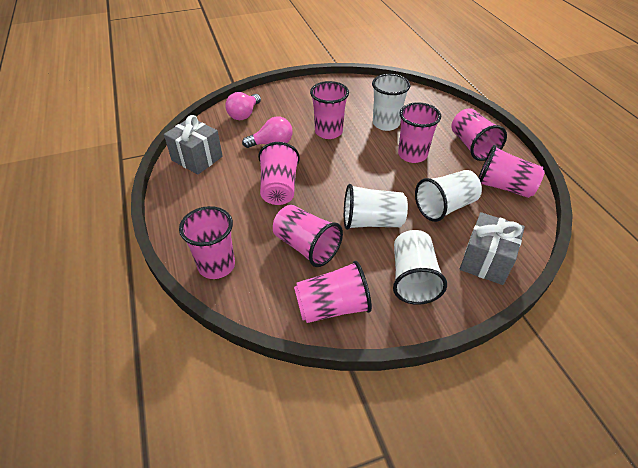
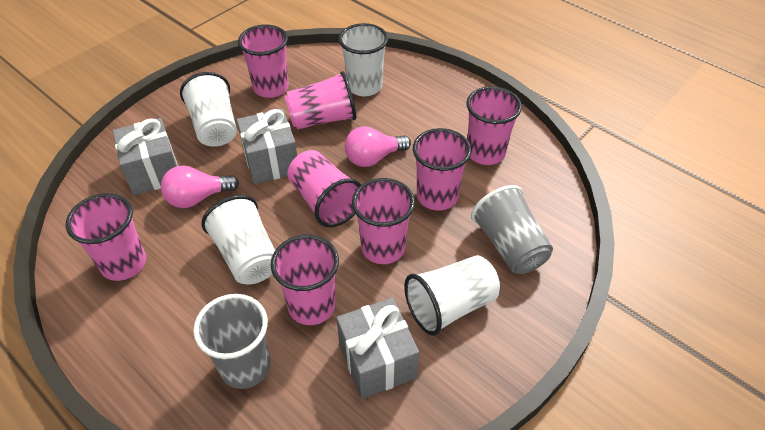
grey cup: none = 0 -> [193,294,271,389] [471,185,553,274] = 2
grey gift: [164,115,223,174] [460,212,525,285] = 2 -> [113,118,178,195] [237,109,297,184] [336,298,419,399] = 3

